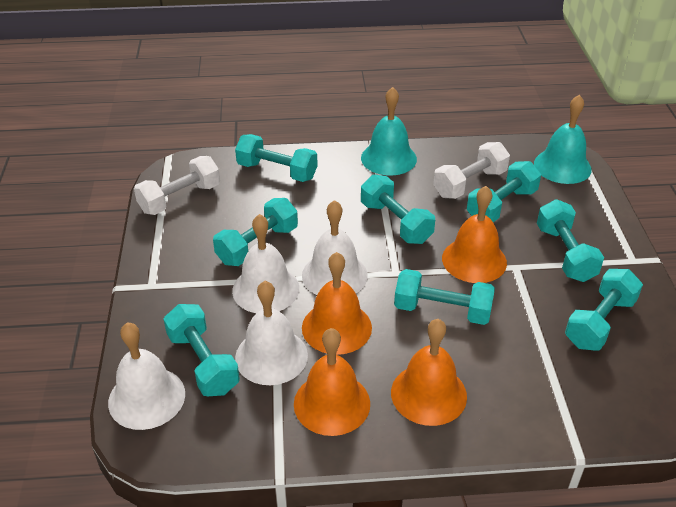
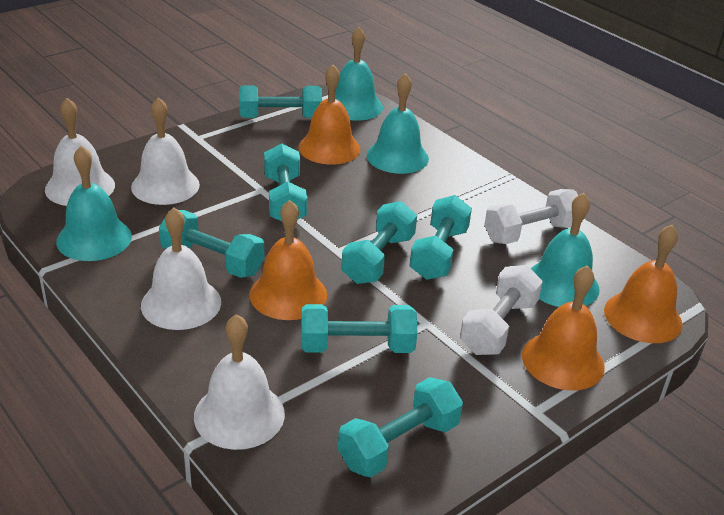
turquoise bell: [361,87,417,176] [534,95,592,184] = 2 -> [56,146,132,261] [335,27,383,121] [367,73,429,174] [530,193,600,307] = 4
turquoise dumbbell: [164,304,240,396] [213,198,298,266] [235,134,318,182] [361,174,435,244] [394,269,495,325] [467,161,541,222] [537,199,604,282] [565,269,643,351] = 8 -> [159,210,264,278] [239,85,322,118] [264,143,307,221] [301,304,417,353] [338,377,463,477] [341,201,417,284] [410,195,472,280] = 7

